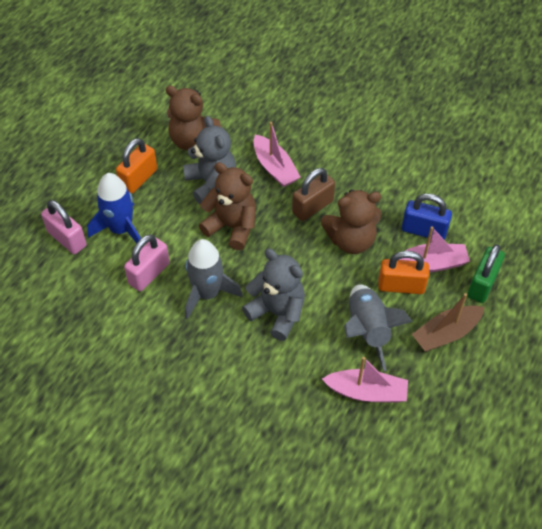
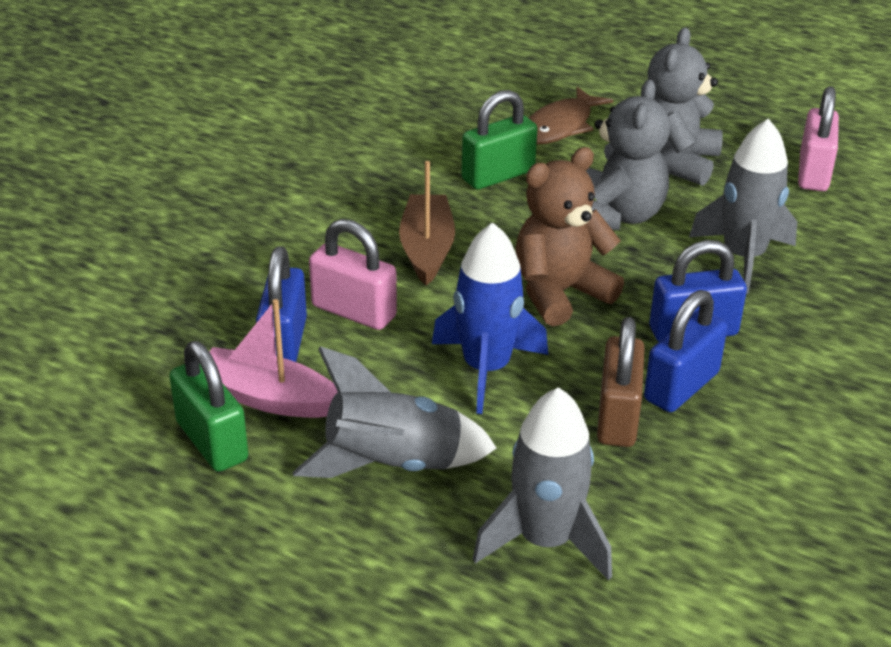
blue padlock: [402,193,452,240] = 1 -> [256,246,307,362] [644,290,727,412] [650,240,747,342] = 3
brown fish: none = 0 -> [529,87,613,145] = 1
brown teddy bear: [166,86,222,151] [199,162,256,250] [321,189,381,254] = 3 -> [515,147,624,326] = 1
green padlock: [468,244,505,303] = 1 -> [169,341,248,472] [461,90,538,189] = 2
grey rocket: [185,239,243,319] [344,284,413,371] = 2 -> [293,346,496,478] [473,387,612,581] [689,119,797,294] = 3
orange padlock: [116,138,157,194] [378,251,429,294] = 2 -> none = 0
pink boat: [253,122,301,187] [322,357,408,403] [399,226,470,273] = 3 -> [209,299,338,418] = 1

